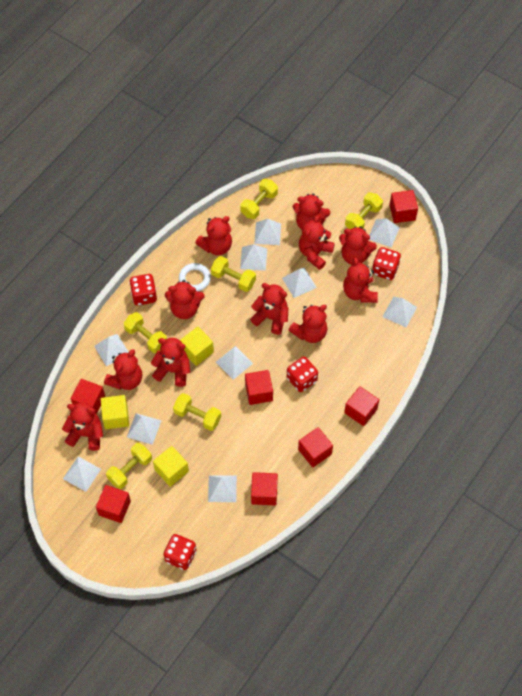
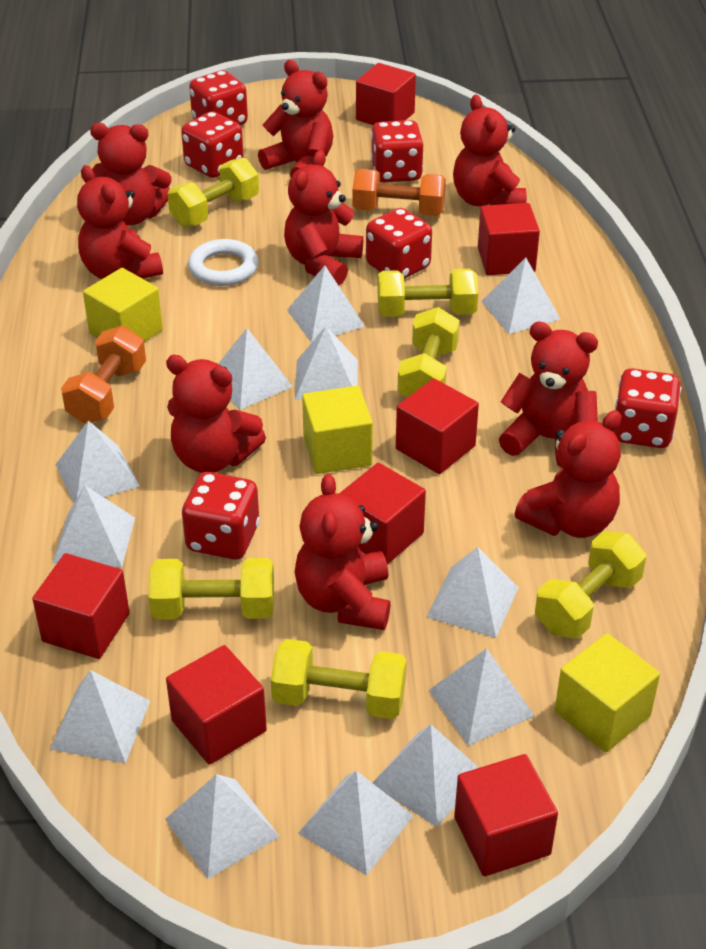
orange dumbbell: none = 0 -> [61,326,146,424] [353,169,446,216] = 2
red dice: [129,274,157,306] [163,534,196,570] [287,357,318,392] [372,247,401,280] = 4 -> [181,111,244,178] [182,472,260,560] [189,70,248,125] [366,208,432,279] [371,120,423,183] [614,368,681,448] = 6
red teddy bear: [62,402,103,451] [104,349,142,390] [151,338,190,387] [165,280,204,319] [195,216,232,255] [250,283,288,335] [288,305,328,343] [293,193,330,230] [299,215,335,270] [339,226,377,265] [343,257,378,303] = 11 -> [77,165,163,279] [90,123,172,225] [166,355,266,473] [258,60,333,177] [284,150,363,286] [295,474,391,630] [453,95,527,206] [499,321,598,468] [515,410,621,538] = 9
white pyramid: [63,456,101,492] [94,334,129,366] [127,413,162,445] [208,476,237,502] [216,346,253,380] [240,244,267,271] [254,219,281,245] [282,268,317,298] [369,218,400,247] [383,297,417,327] = 10 -> [50,670,150,763] [52,486,135,568] [55,421,140,502] [165,774,280,879] [218,328,293,410] [287,265,365,343] [295,326,358,400] [298,771,414,875] [372,724,479,827] [426,547,519,638] [429,648,535,746] [481,258,561,334] = 12

